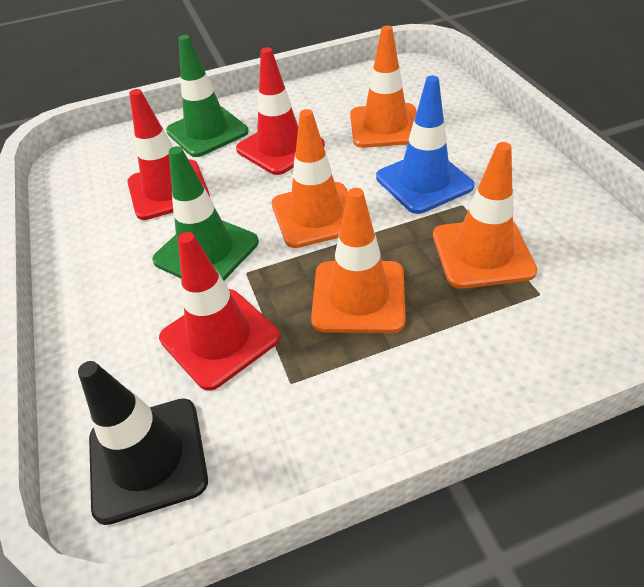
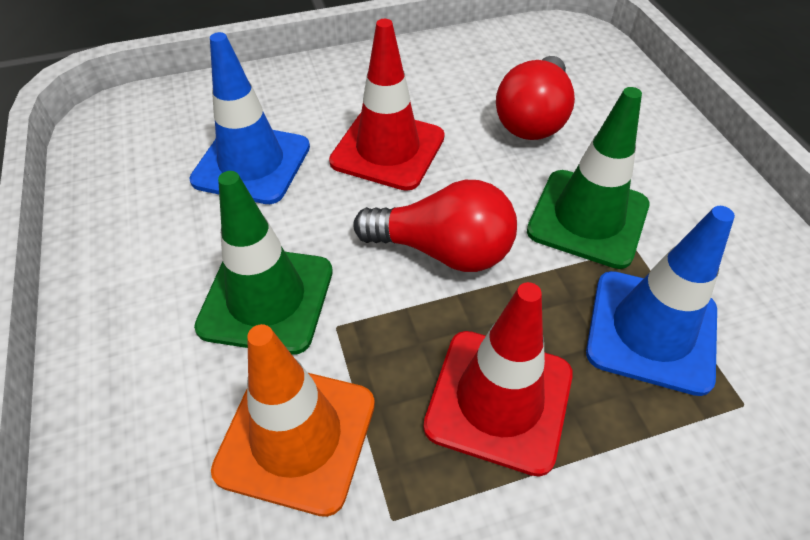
black traffic cone: [78,361,208,525] = 1 -> none = 0
blue traffic cone: [376,76,475,214] = 1 -> [190,32,310,204] [586,206,735,396] = 2
orange traffic cone: [272,109,348,248] [311,188,406,333] [350,25,417,148] [433,142,537,289] = 4 -> [211,324,375,517] = 1
red light bulb: none = 0 -> [353,180,517,272] [496,56,575,140] = 2
red traffic cone: [127,89,210,220] [159,232,280,391] [236,47,325,175] = 3 -> [329,19,445,191] [423,282,573,477] = 2

